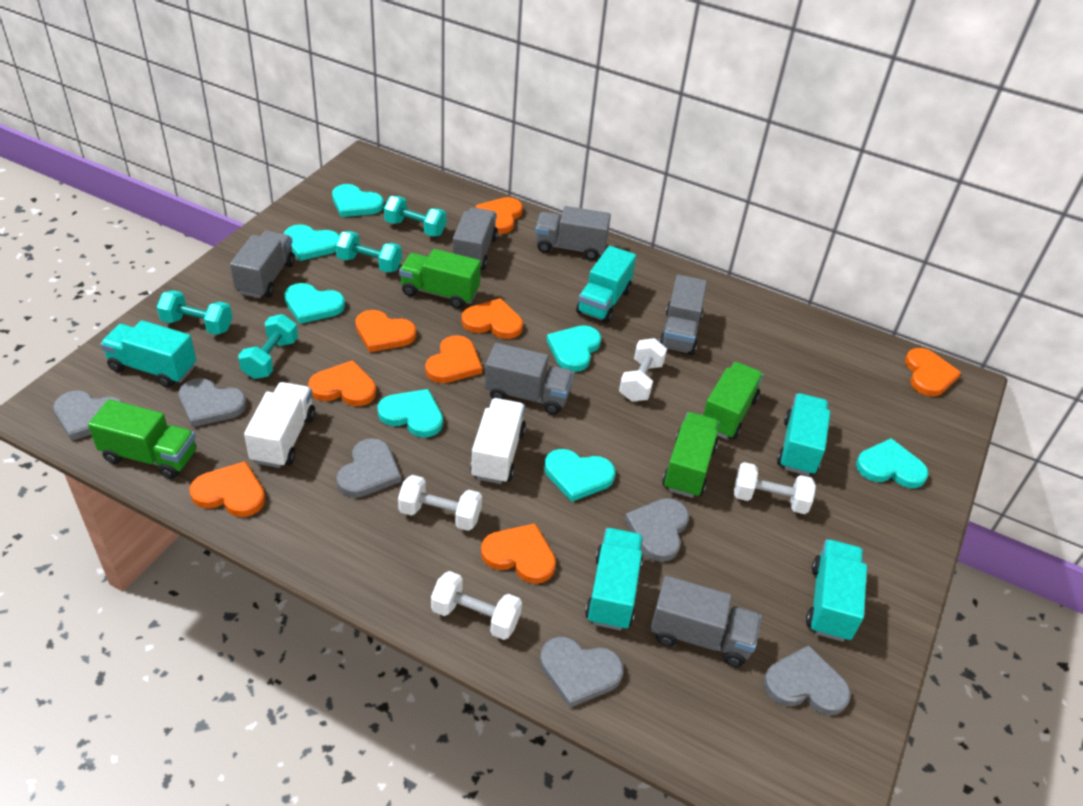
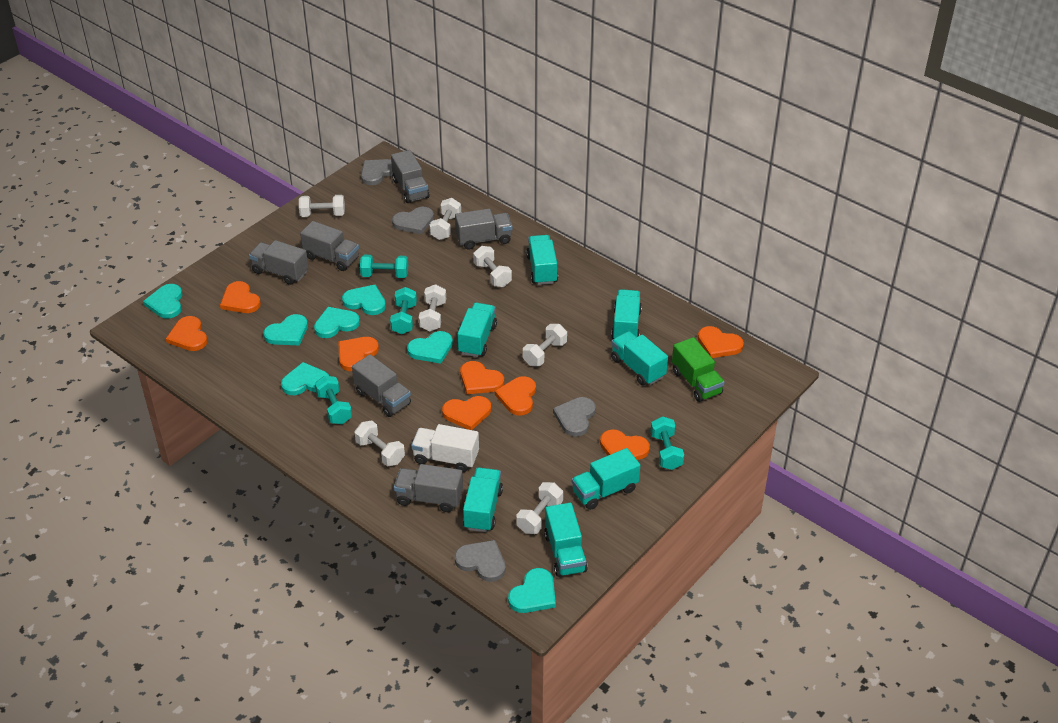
green truck: [88,399,196,479] [399,249,481,309] [662,412,720,498] [702,362,764,439] = 4 -> [672,337,725,402] = 1
grey heart: [53,391,124,441] [179,378,247,427] [336,438,402,498] [540,637,624,708] [625,498,689,562] [764,645,851,715] = 6 -> [361,159,393,185] [392,207,434,234] [455,540,506,582] [553,397,596,437] = 4
turquoise truck: [100,320,196,388] [576,246,636,323] [585,528,643,630] [777,393,830,476] [806,539,867,642] = 5 -> [457,303,497,357] [463,468,503,532] [526,235,558,285] [544,503,588,577] [572,448,640,510] [611,289,642,339] [611,331,668,385] = 7
white dumbbell: [398,475,482,531] [431,571,522,640] [619,338,667,401] [734,462,816,514] = 4 -> [299,195,345,217] [354,421,405,467] [419,284,446,332] [430,198,461,240] [473,246,512,287] [516,482,563,534] [523,324,567,366] = 7
white truck: [244,382,315,468] [470,398,526,484] = 2 -> [411,424,479,472] = 1

